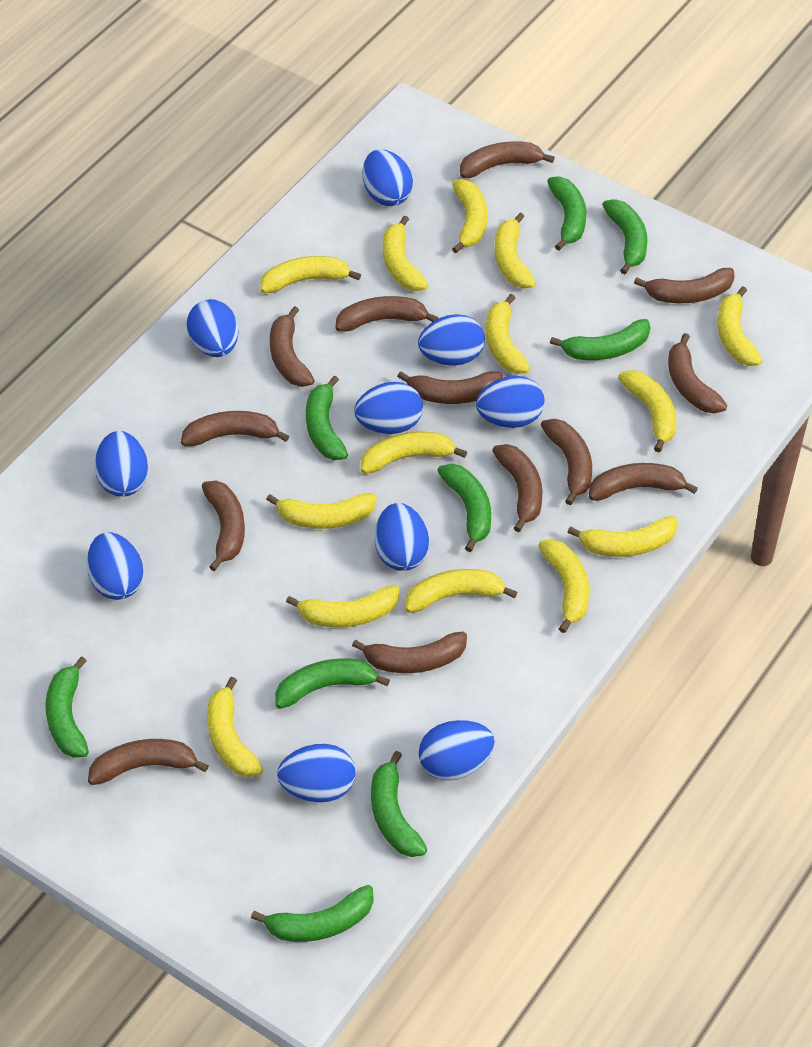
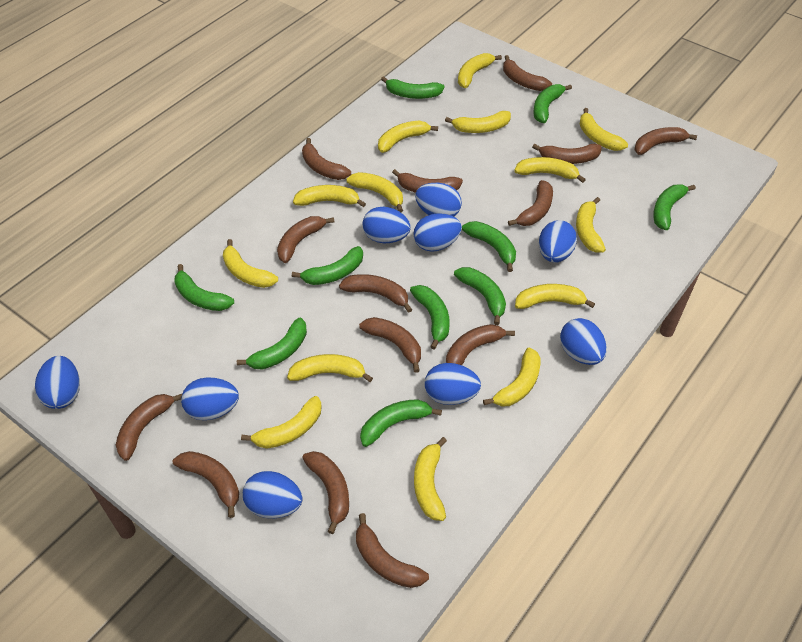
blue egg: [87,532,144,600] [94,431,148,497] [187,299,239,357] [277,744,355,802] [354,382,423,434] [363,149,413,206] [375,503,429,571] [418,314,485,366] [419,720,495,781] [476,376,545,428] = 10 -> [35,356,80,409] [181,377,239,420] [243,471,303,518] [363,207,411,243] [413,213,462,252] [415,183,462,217] [425,363,481,405] [539,220,577,263] [560,318,607,365] = 9
brown banana: [88,739,209,785] [181,411,289,446] [202,481,245,571] [270,306,315,387] [335,296,438,332] [352,632,467,673] [397,371,503,404] [460,141,555,178] [492,444,542,532] [541,419,592,505] [589,463,698,501] [634,268,735,303] [668,333,727,414] = 13 -> [116,394,182,461] [173,451,239,518] [277,216,334,263] [302,138,351,180] [302,451,349,534] [339,274,412,313] [356,513,429,588] [359,317,421,373] [392,169,463,193] [446,324,515,365] [503,55,552,91] [508,180,553,226] [532,144,602,164] [635,127,697,155] = 14
green banana: [45,656,89,758] [251,885,374,942] [275,659,390,709] [306,376,348,460] [371,751,427,857] [437,464,491,552] [547,176,586,250] [550,319,650,360] [602,199,648,275] = 9 -> [174,264,234,311] [237,318,307,370] [292,246,363,285] [360,399,442,447] [381,76,445,99] [410,285,450,349] [454,267,506,325] [462,221,516,272] [534,84,572,123] [653,184,696,230] = 10

